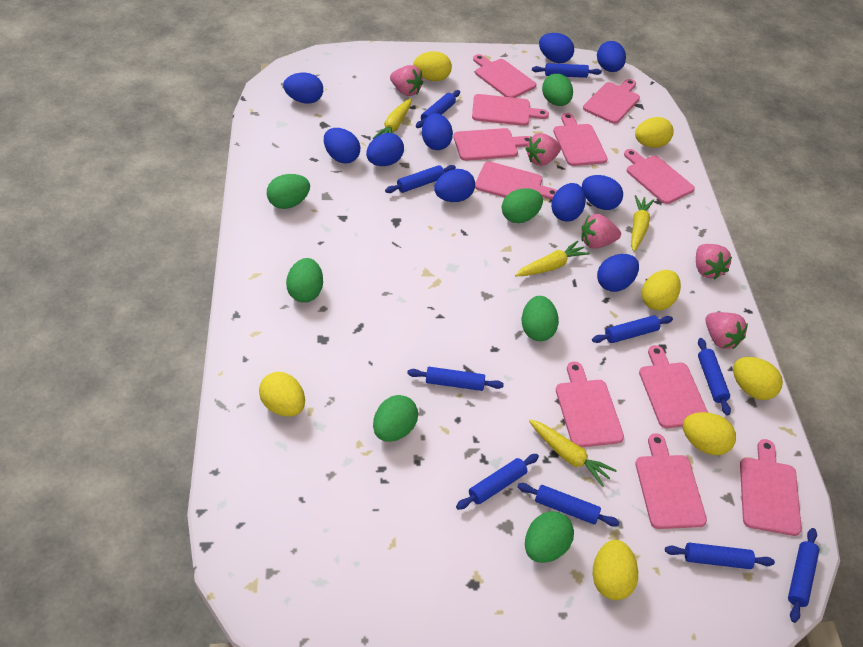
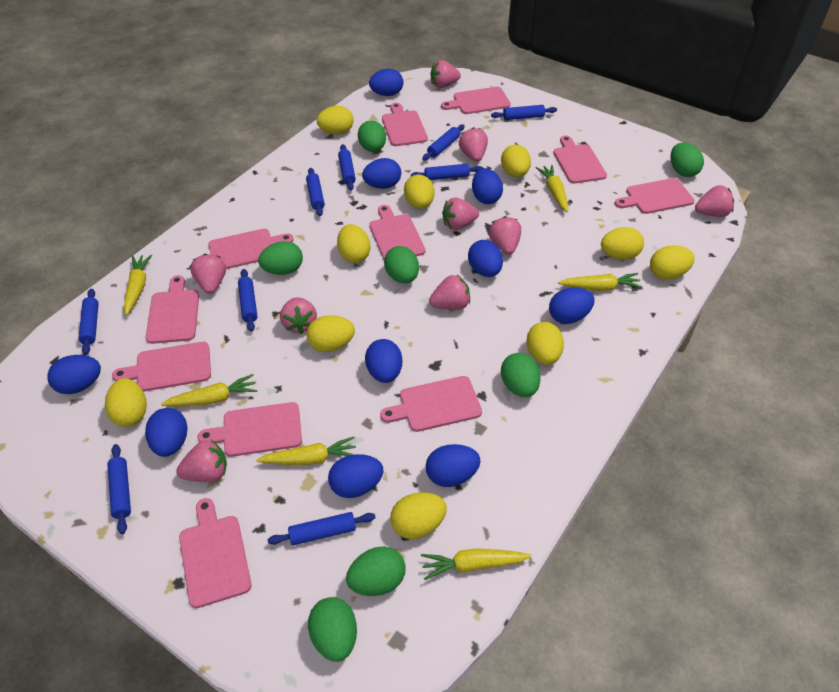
blue rolling pin: [385,165,456,193] [407,367,504,391] [416,90,460,128] [456,454,539,510] [517,483,620,527] [532,63,602,78] [592,315,673,343] [665,543,775,569] [698,338,731,416] [788,528,819,623] = 10 -> [78,289,99,355] [107,444,131,534] [238,269,257,332] [268,512,376,545] [306,168,325,216] [338,144,356,190] [411,164,483,180] [422,124,465,161] [491,105,557,120] = 9
pink strawberry: [390,65,423,96] [526,133,561,166] [581,214,621,249] [696,244,732,280] [705,312,748,349] = 5 -> [176,440,227,482] [190,254,226,294] [280,297,317,334] [429,275,470,310] [430,60,461,88] [442,197,479,230] [459,127,488,162] [489,216,521,255] [695,185,734,217] = 9
yellow carrot: [373,98,411,139] [515,241,590,276] [529,420,617,487] [631,195,654,252] = 4 -> [124,255,152,315] [161,374,257,407] [256,437,356,465] [421,548,531,580] [536,165,568,212] [558,273,643,291] = 6
yellow egg: [259,372,305,417] [413,51,452,81] [593,540,638,600] [635,117,674,148] [642,270,681,311] [683,412,736,455] [733,357,783,400] = 7 -> [105,378,147,427] [306,315,355,352] [317,106,353,135] [337,224,371,263] [390,492,447,539] [404,175,434,209] [501,145,531,177] [526,322,564,365] [601,227,644,260] [650,245,695,280] = 10

